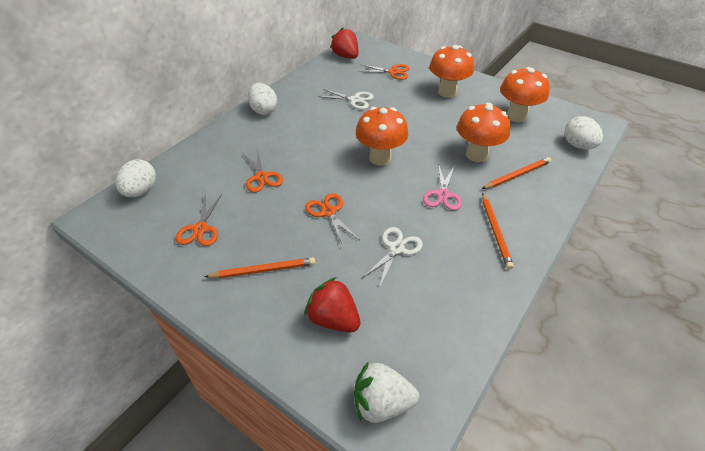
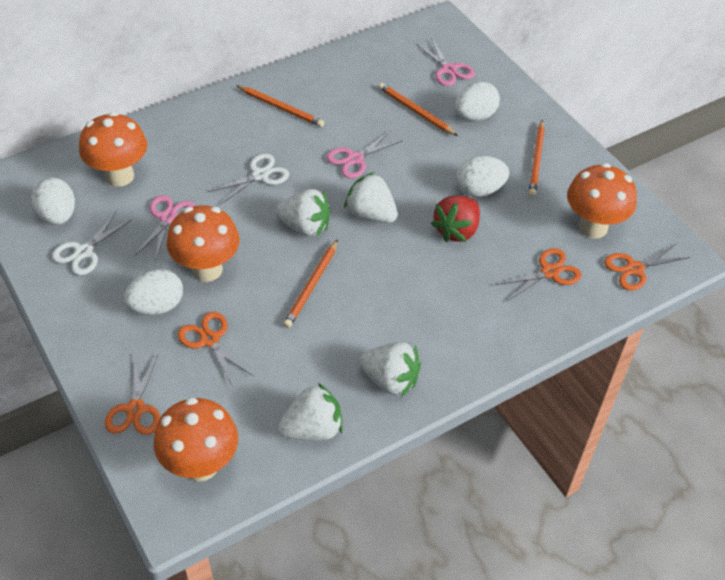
orange pencil: [205,258,315,278] [482,157,551,189] [482,193,514,270] = 3 -> [236,85,324,127] [283,239,338,328] [378,83,458,136] [529,120,545,196] = 4
pink scissors: [423,164,462,210] = 1 -> [135,195,195,259] [327,131,403,178] [416,38,475,86] = 3
red strawberry: [305,277,361,332] [330,28,358,59] = 2 -> [431,196,480,242] = 1
white egg: [116,159,156,197] [248,83,277,115] [564,116,603,149] = 3 -> [31,177,75,225] [124,269,183,315] [455,81,500,121] [456,156,509,197] = 4
white strawberry: [354,361,419,423] = 1 -> [275,189,330,237] [278,383,343,440] [344,172,398,223] [359,342,421,397] = 4

